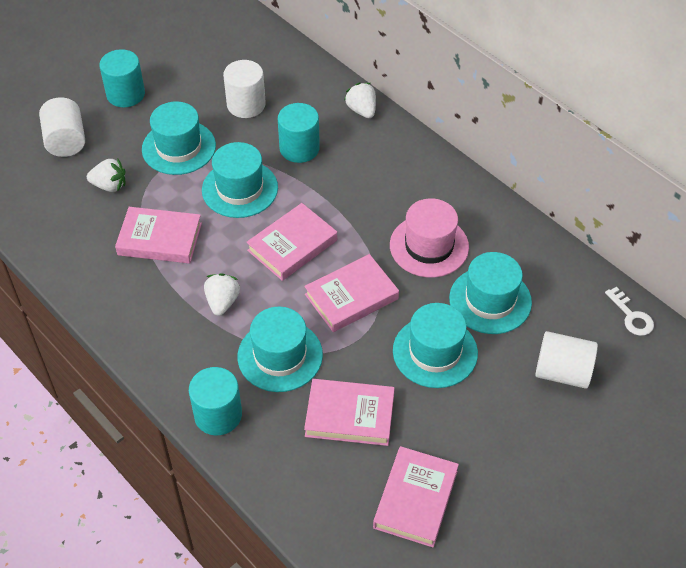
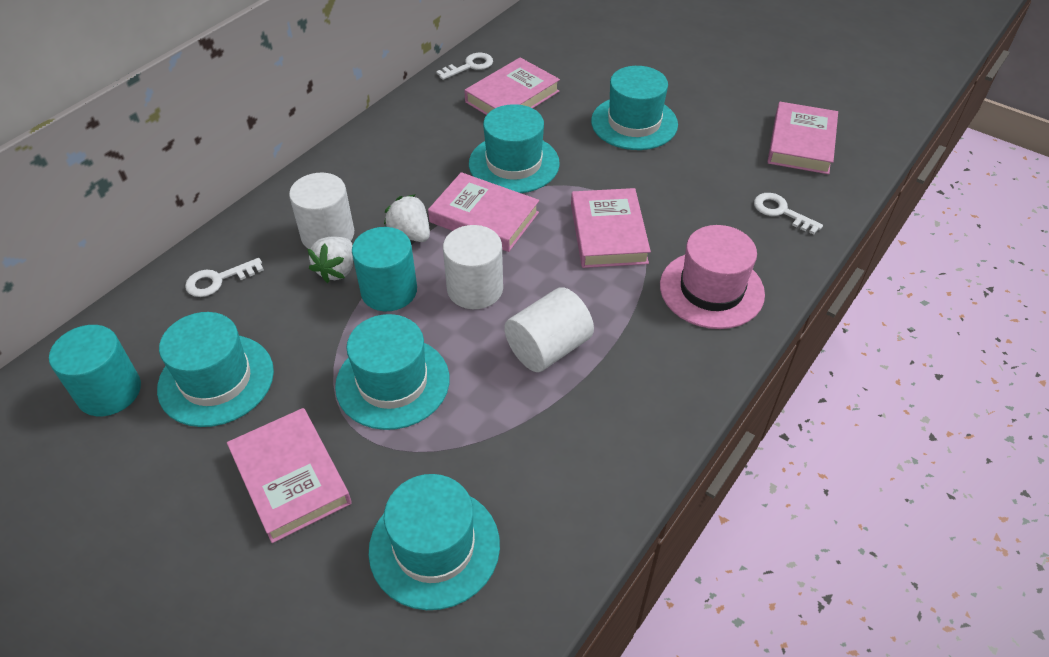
turquoise cylinder: [99,49,145,107] [189,367,242,435] [278,103,320,163] = 3 -> [49,325,141,416] [352,227,417,311] = 2
white key: [605,287,654,336] = 1 -> [185,258,264,297] [436,53,493,80] [754,193,823,235] = 3
white strawberry: [87,159,125,192] [204,273,240,316] [344,83,376,118] = 3 -> [308,237,353,283] [384,194,430,242] = 2

